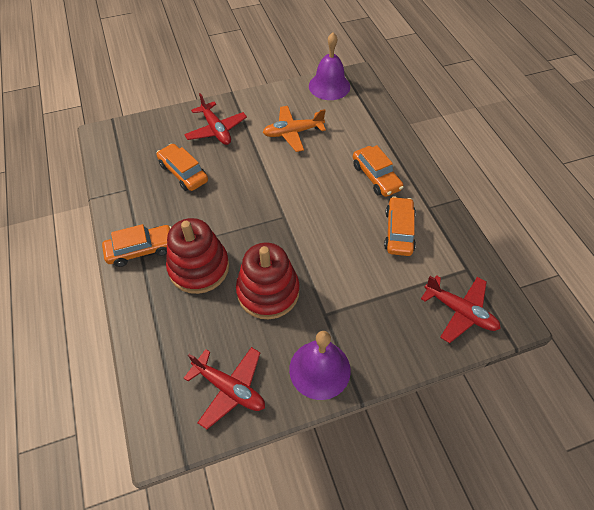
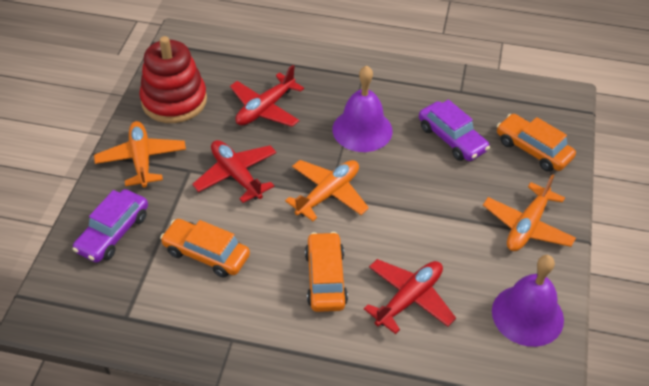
orange car: [102,224,171,267] [157,144,208,191] [353,145,403,197] [384,196,416,256] = 4 -> [160,219,250,278] [305,232,348,312] [497,114,576,172] = 3
orange plane: [263,106,326,152] = 1 -> [94,121,186,188] [285,160,369,221] [483,174,576,251] = 3
purple car: none = 0 -> [72,189,148,263] [419,100,490,161] = 2
red stacking toy: [166,218,229,294] [236,242,300,319] = 2 -> [139,36,207,123] = 1

